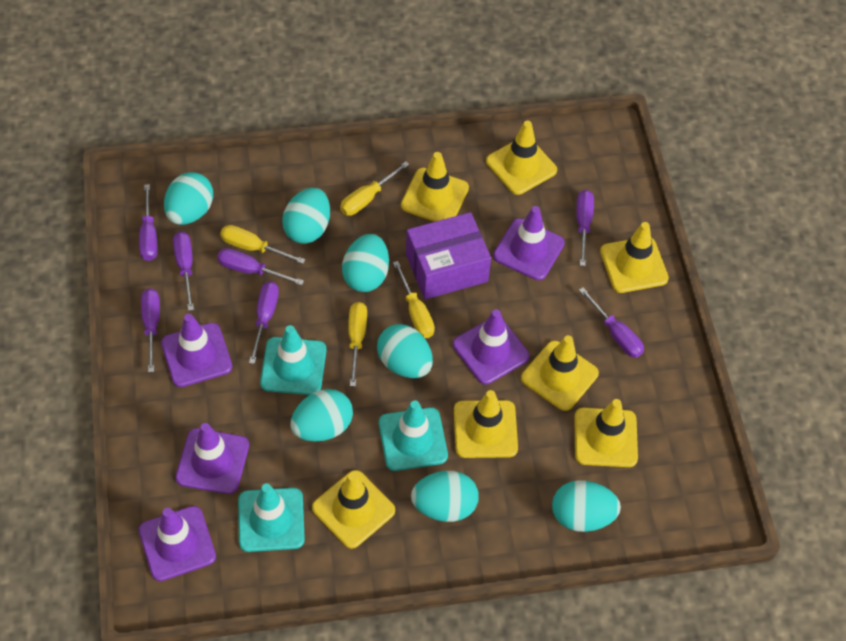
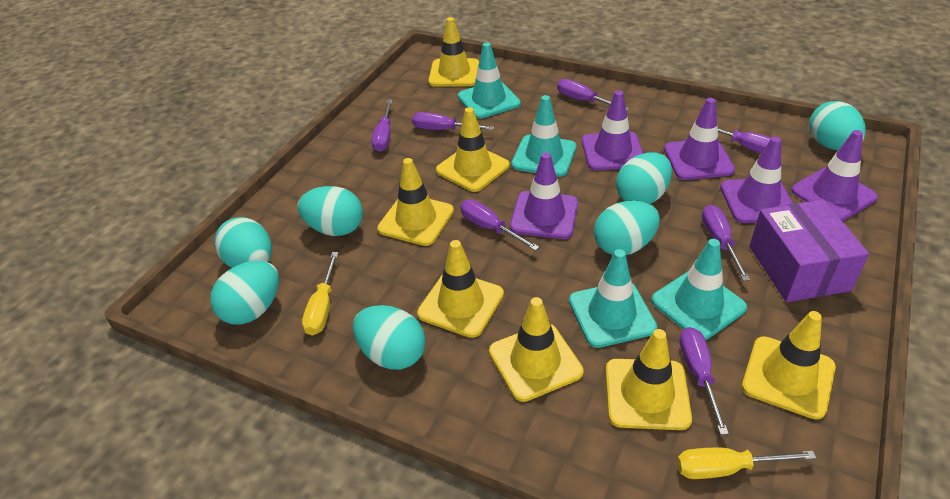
turquoise traffic cone: [238,483,305,552] [260,325,327,395] [379,400,448,471] = 3 -> [458,43,521,119] [511,95,577,177] [569,249,657,348] [651,239,747,340] = 4
yellow screwdriver: [220,225,306,264] [340,161,410,216] [348,302,367,387] [393,261,435,338] = 4 -> [302,252,339,336] [677,448,816,479] = 2

